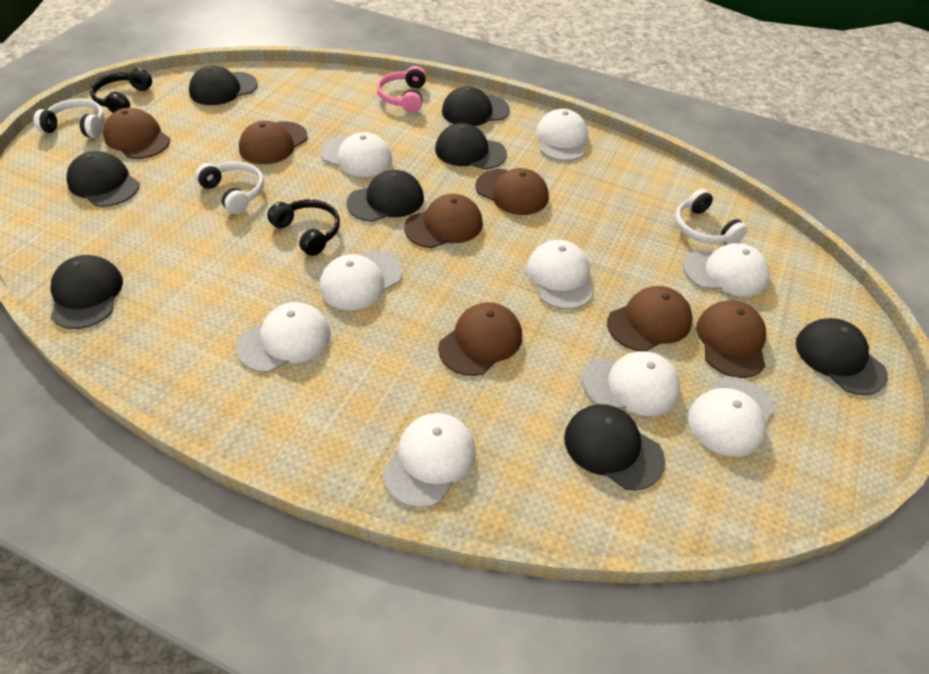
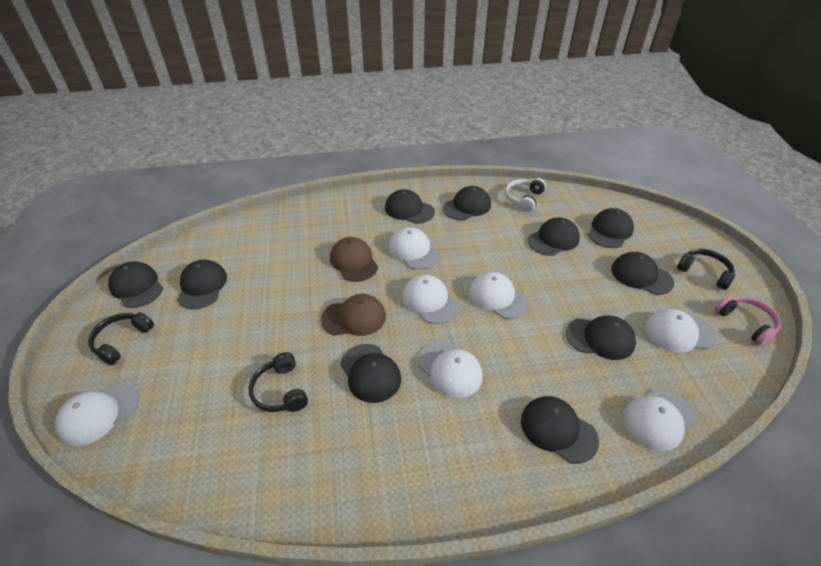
black cap: [50,255,123,329] [66,151,140,207] [189,66,258,105] [347,170,424,222] [435,123,507,170] [442,86,510,126] [564,404,665,491] [796,318,888,395] = 8 -> [108,261,163,308] [177,260,227,309] [340,344,401,403] [385,189,435,224] [443,186,491,220] [521,396,599,464] [528,217,580,256] [566,315,636,360] [588,208,634,248] [611,252,674,295] = 10
black headphones: [90,68,152,113] [267,199,340,256] = 2 -> [88,312,154,365] [248,352,308,412] [677,249,735,290] = 3
brown cap: [103,108,170,159] [239,120,308,164] [404,194,483,248] [438,302,522,376] [475,168,549,215] [607,286,693,351] [696,300,766,378] = 7 -> [321,294,386,336] [330,237,378,282] = 2
white cap: [237,302,331,373] [320,251,402,310] [321,132,392,177] [383,413,476,508] [527,240,594,310] [536,109,588,161] [582,351,680,416] [683,243,770,296] [688,377,774,457] = 9 -> [55,383,139,446] [389,227,440,270] [402,275,459,324] [418,341,483,398] [469,272,529,319] [623,389,696,451] [645,309,716,353] = 7
white headphones: [34,98,104,138] [195,161,264,214] [675,189,748,244] = 3 -> [505,178,546,212] = 1

